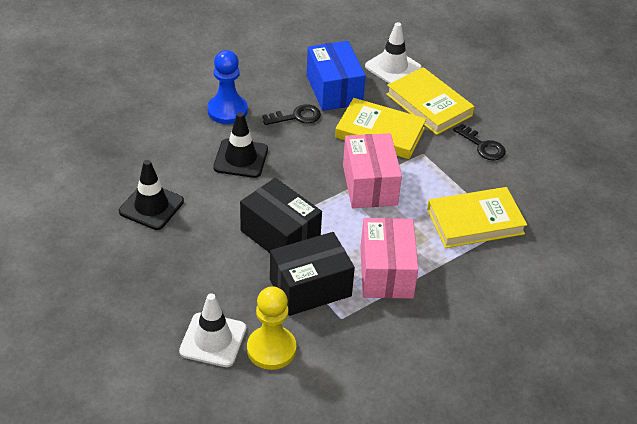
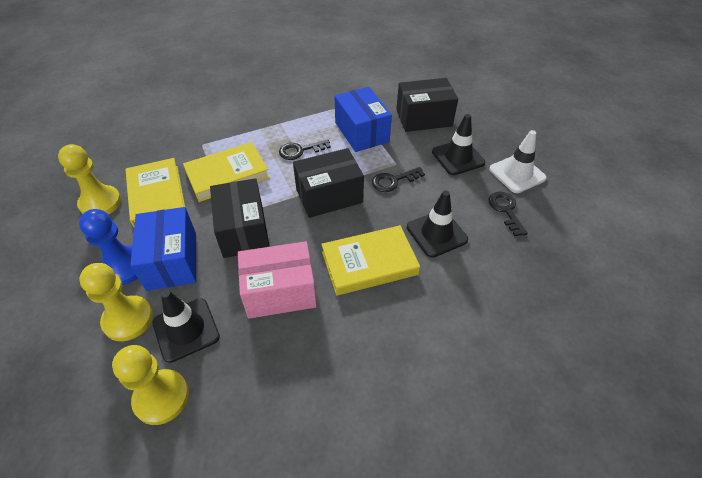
black box: [240,178,322,253] [270,232,355,316] = 2 -> [210,178,270,258] [293,148,364,218] [396,78,458,132] = 3
black key: [263,104,321,125] [453,124,505,160] = 2 -> [279,139,331,160] [372,167,425,192] [488,192,528,236] = 3
black traffic cone: [119,160,184,230] [213,112,268,178] = 2 -> [152,290,220,363] [407,190,468,258] [432,114,485,175] = 3
blue box: [307,41,366,111] = 1 -> [130,207,196,291] [334,87,392,152] = 2
pink box: [343,133,402,208] [360,218,418,299] = 2 -> [238,241,317,319] = 1
white traffic cone: [179,293,246,367] [365,22,422,84] = 2 -> [489,130,547,193] = 1
yellow pawn: [247,286,296,370] = 1 -> [58,144,121,215] [79,263,153,341] [112,345,189,425] = 3

